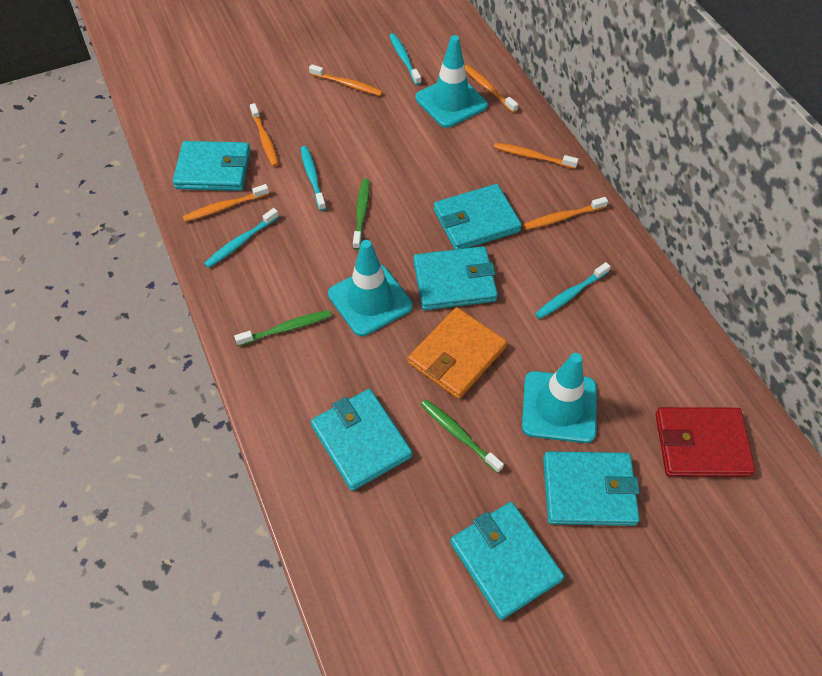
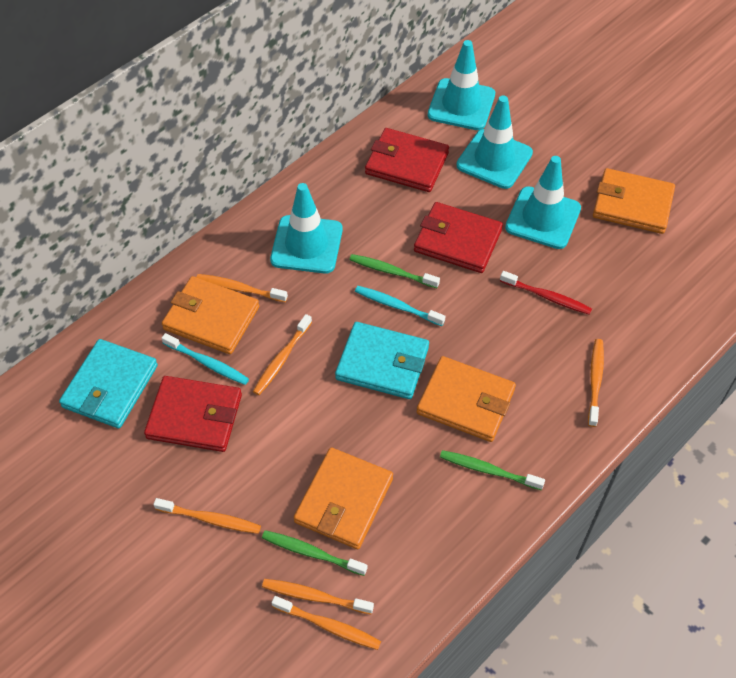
orange wallet: [408,307,507,399] = 1 -> [162,276,259,354] [294,448,393,549] [417,356,516,442] [593,168,675,234] = 4
red toothbrush: none = 0 -> [500,271,592,315] = 1
red wallet: [656,407,755,477] = 1 -> [144,376,242,452] [365,128,449,192] [414,202,503,273] = 3
turquoise toothbrush: [204,208,279,268] [301,146,326,211] [389,33,421,85] [535,262,610,319] = 4 -> [162,333,249,385] [355,286,446,326] = 2
turquoise traffic cone: [328,240,413,336] [415,35,488,128] [522,353,597,443] = 3 -> [270,183,343,274] [428,40,495,130] [456,95,533,189] [505,156,581,249] = 4
turquoise wallet: [173,141,251,191] [311,389,412,491] [413,246,498,310] [434,184,522,250] [450,502,564,620] [543,451,640,526] = 6 -> [59,339,158,428] [335,322,429,399] = 2

